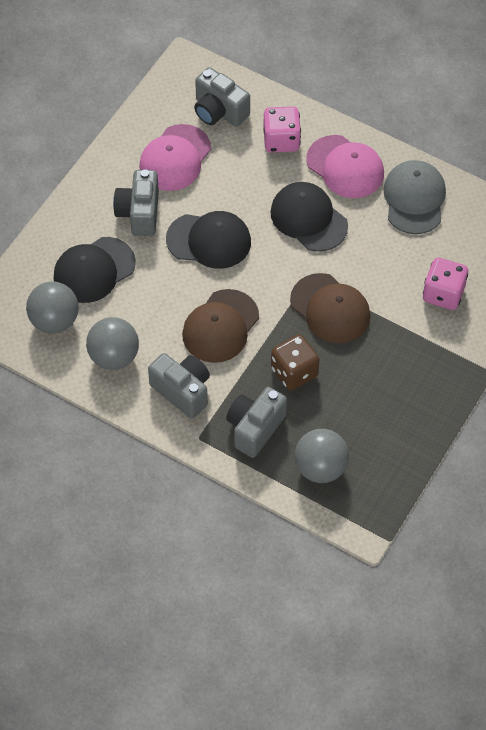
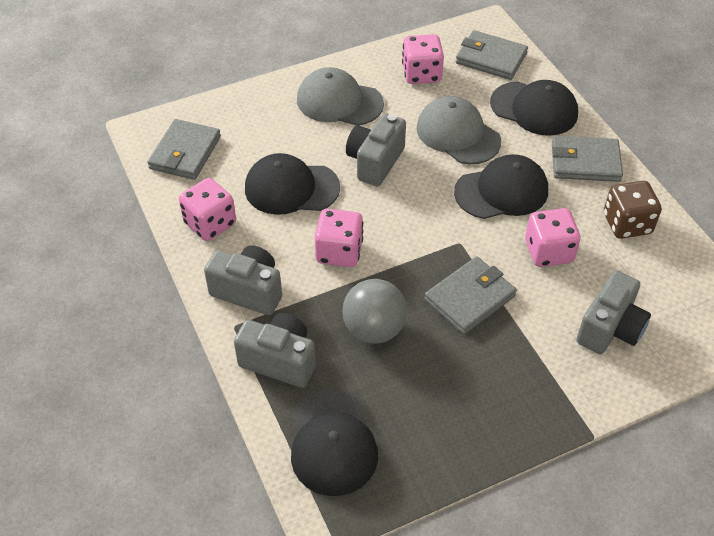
black cap: [54,237,136,303] [166,211,251,269] [270,182,348,252] = 3 -> [245,153,340,215] [291,390,378,496] [454,154,548,219] [490,80,578,136] = 4
brown cap: [182,289,259,363] [290,273,371,344] = 2 -> none = 0
grey ball: [26,281,79,334] [86,317,139,370] [295,429,349,483] = 3 -> [342,279,407,344] = 1
grey cap: [383,160,446,234] = 1 -> [297,67,384,126] [416,96,501,164] = 2
grey wallet: none = 0 -> [147,119,221,180] [424,256,517,334] [456,30,528,80] [552,136,623,182] = 4
pink cap: [139,124,211,191] [306,135,384,198] = 2 -> none = 0
pink dice: [264,106,301,153] [423,258,468,310] = 2 -> [179,178,236,241] [314,209,363,267] [402,34,444,84] [525,208,581,267] = 4

